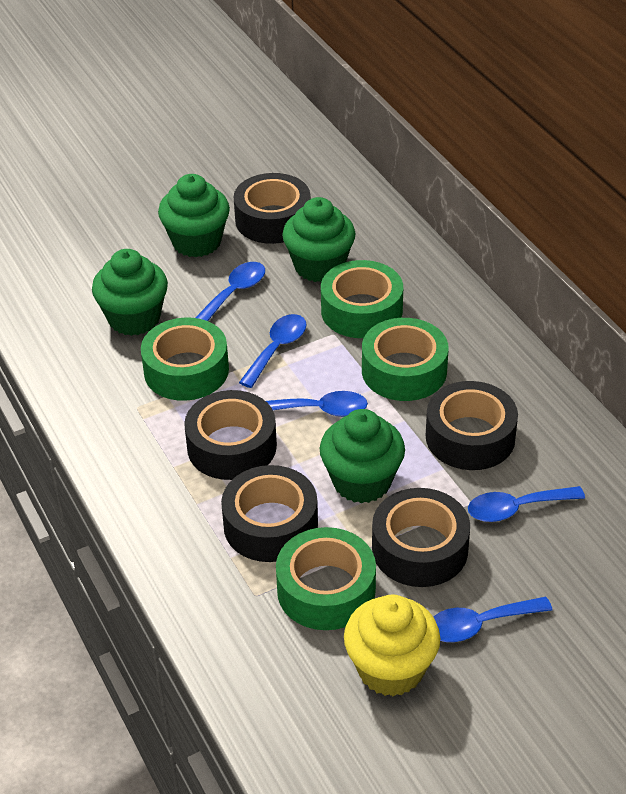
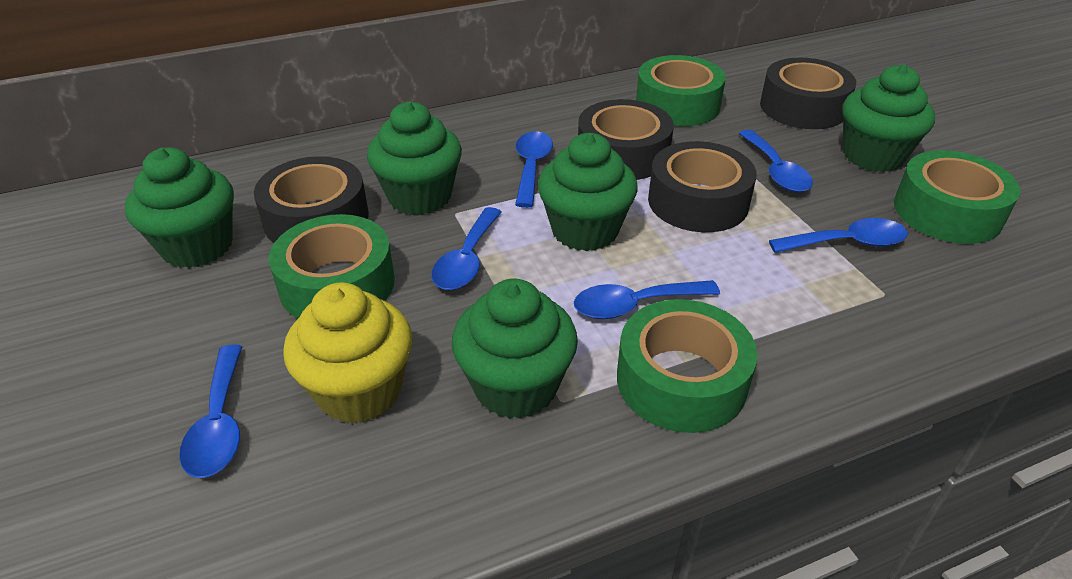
black tape: [184,390,277,480] [221,465,318,562] [234,173,311,244] [372,488,470,587] [426,381,518,470] = 5 -> [254,156,369,243] [578,99,674,180] [648,141,757,232] [760,58,856,129] = 4
blue spoon: [195,262,265,321] [239,314,307,388] [266,391,368,417] [433,597,552,642] [468,486,585,522] = 5 -> [179,344,243,478] [431,207,501,290] [515,131,553,208] [574,280,720,319] [739,130,813,192] [769,218,908,253] = 6
green cupcake: [92,249,168,336] [158,174,230,257] [282,197,355,282] [320,409,405,504] = 4 -> [125,147,234,268] [367,101,462,215] [452,279,578,419] [538,133,638,251] [842,64,935,172] = 5

